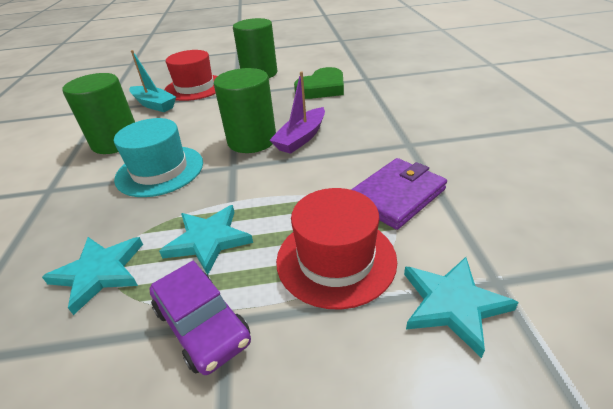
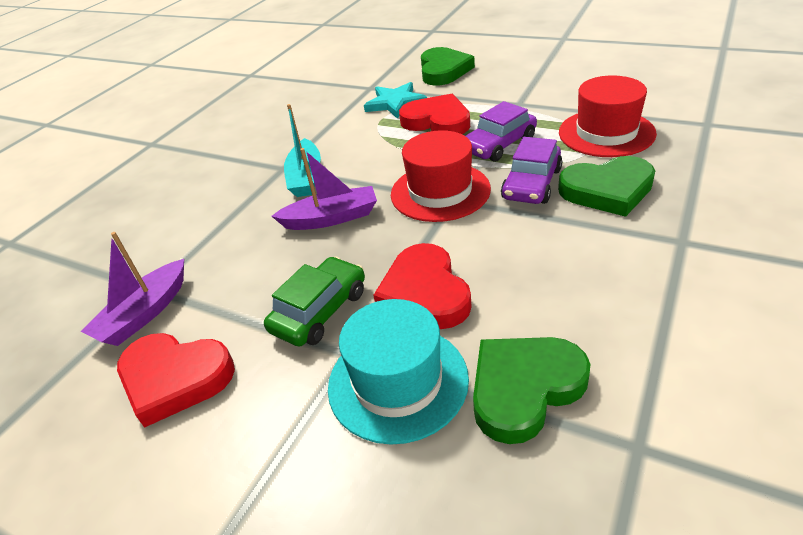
green car: none = 0 -> [264,256,365,347] = 1
green cylinder: [62,73,135,154] [214,68,276,153] [233,18,277,78] = 3 -> none = 0
green heart: [294,67,344,99] = 1 -> [421,47,475,86] [473,337,590,444] [558,156,655,217] = 3
purple boat: [270,71,325,154] = 1 -> [81,232,184,346] [272,148,377,230] = 2
purple car: [149,261,251,375] = 1 -> [466,101,537,162] [501,137,562,204] = 2
purple wallet: [351,158,447,230] = 1 -> none = 0
red heart: none = 0 -> [117,333,235,428] [373,243,472,329] [399,94,470,134] = 3
turquoise star: [42,237,143,315] [159,205,253,275] [404,257,519,358] = 3 -> [364,82,427,119] = 1

